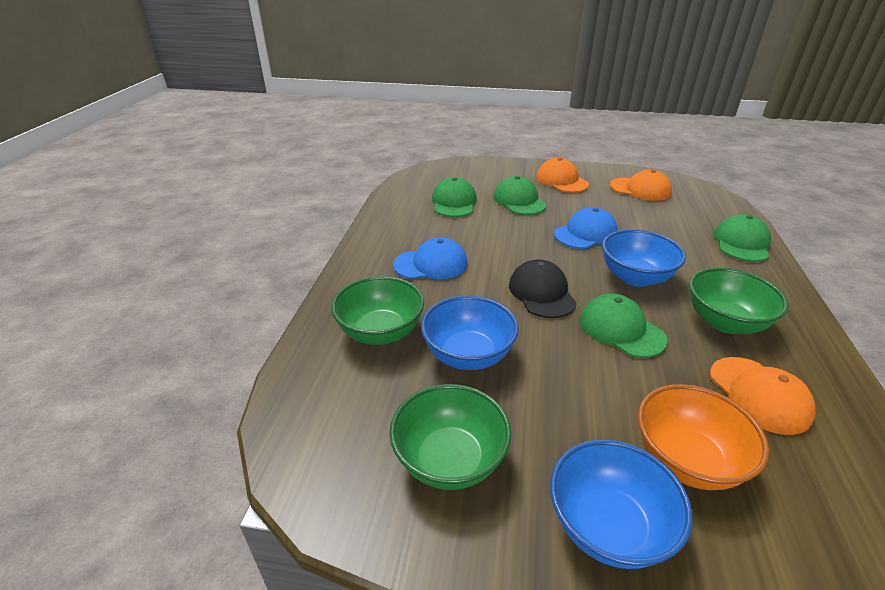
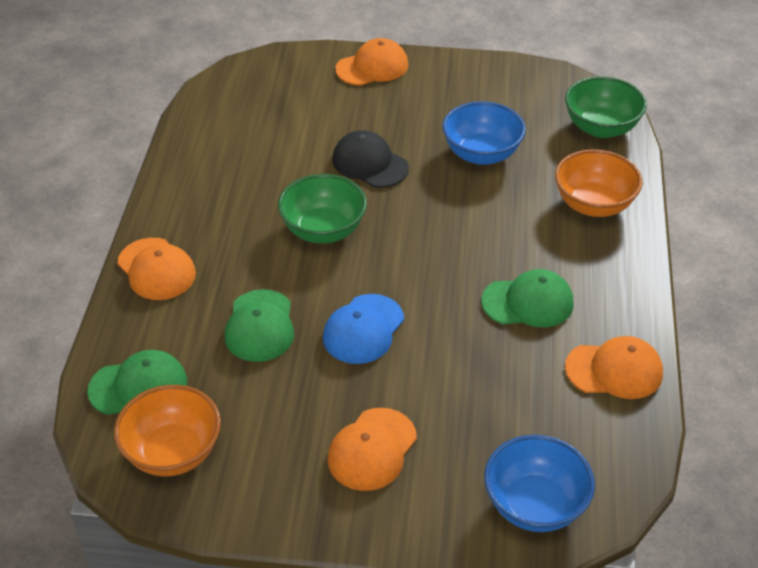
blue bowl: [421,296,519,370] [550,439,692,569] [602,229,686,287] = 3 -> [442,101,526,165] [484,435,595,532] = 2
blue cap: [393,237,468,279] [554,207,618,249] = 2 -> [323,294,404,364] = 1
green bowl: [331,276,424,345] [389,384,512,490] [689,268,788,334] = 3 -> [278,174,367,244] [565,76,647,138] = 2
green cap: [432,177,477,217] [493,176,546,215] [580,294,668,358] [714,214,771,262] = 4 -> [87,350,187,415] [225,289,294,362] [481,269,574,327] = 3
orange bowl: [638,384,769,490] = 1 -> [114,385,221,476] [555,149,643,217] = 2
orange cap: [536,158,589,193] [610,169,672,201] [710,357,816,435] = 3 -> [117,238,196,300] [327,408,417,491] [336,38,408,86] [565,336,663,399] = 4

